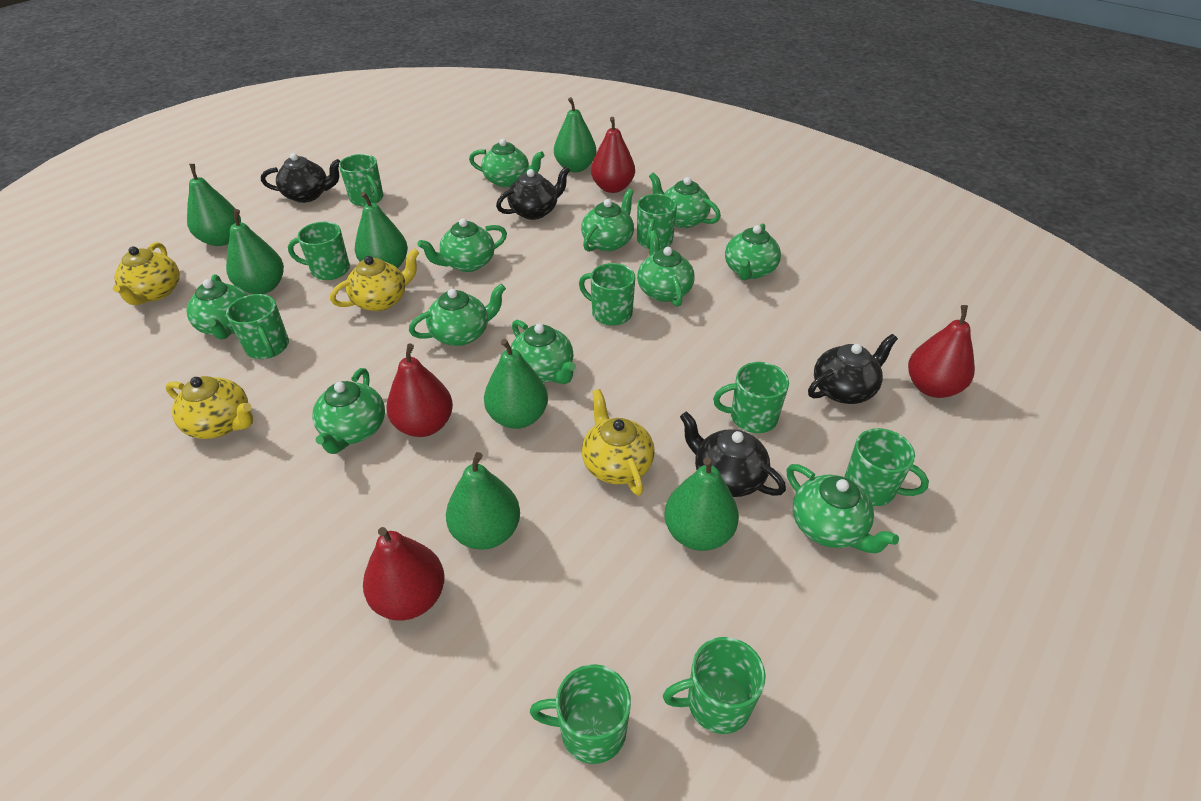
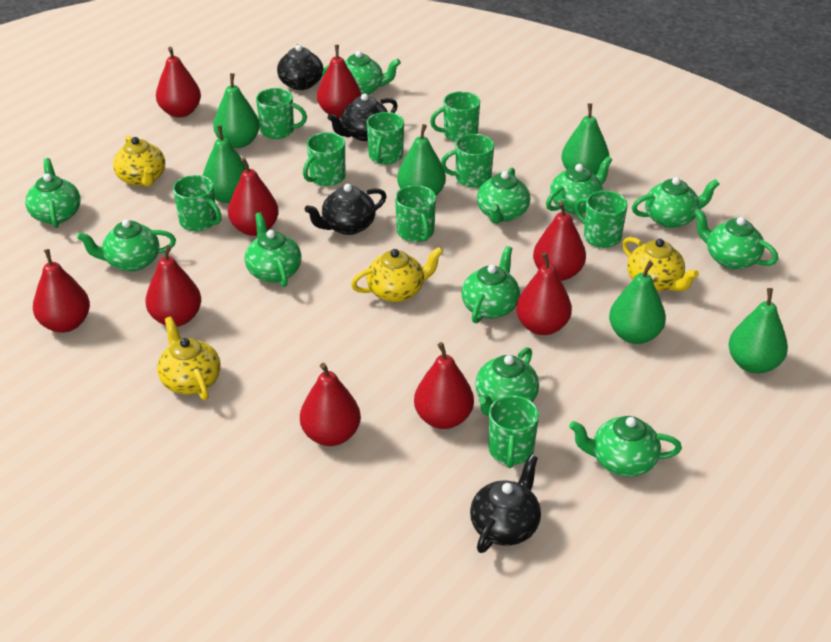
green pear: [187,164,241,246] [226,209,284,294] [355,192,408,268] [446,452,520,550] [484,339,548,429] [554,97,596,172] [664,457,739,551] = 7 -> [203,125,246,203] [213,73,260,148] [397,124,446,196] [561,103,609,175] [609,261,666,344] [728,288,788,374] = 6
red pear: [363,527,445,621] [387,343,453,437] [591,117,635,193] [908,305,975,398] = 4 -> [33,249,90,333] [145,245,201,327] [156,47,201,118] [228,158,279,236] [300,363,361,446] [317,45,361,118] [414,342,474,429] [516,252,572,335] [533,202,586,281] = 9

